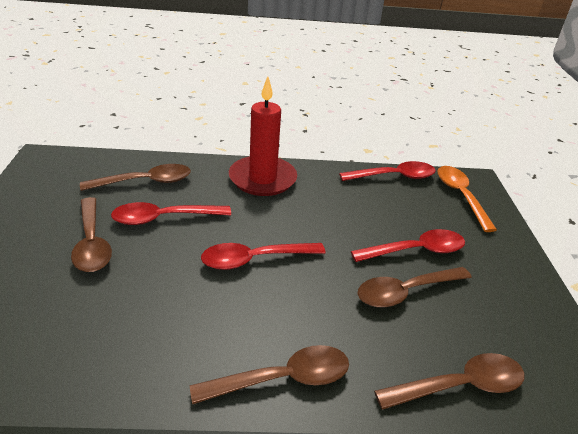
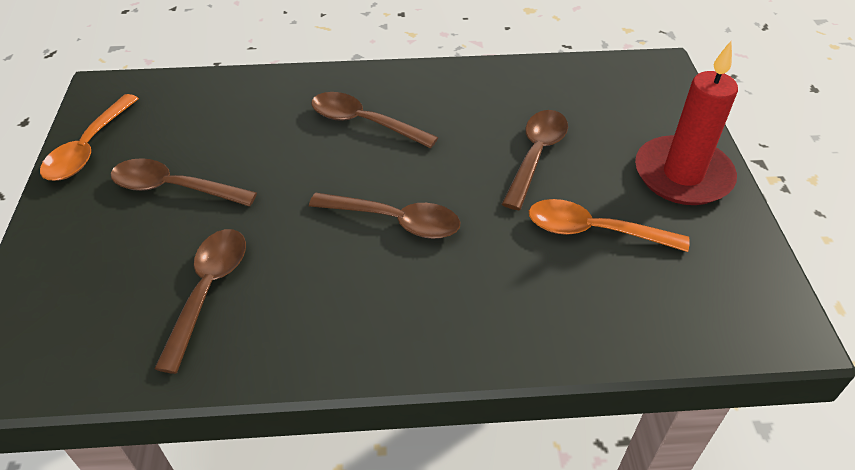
orange spoon: [438,166,497,232] = 1 -> [40,94,139,181] [529,199,689,252] = 2
red spoon: [111,202,231,225] [201,243,326,270] [339,161,436,181] [351,229,465,262] = 4 -> none = 0

